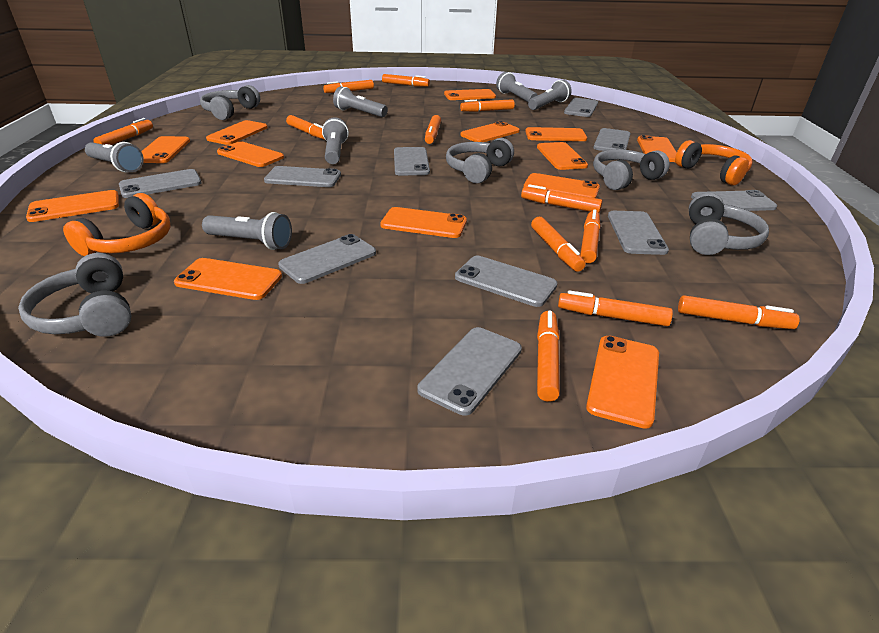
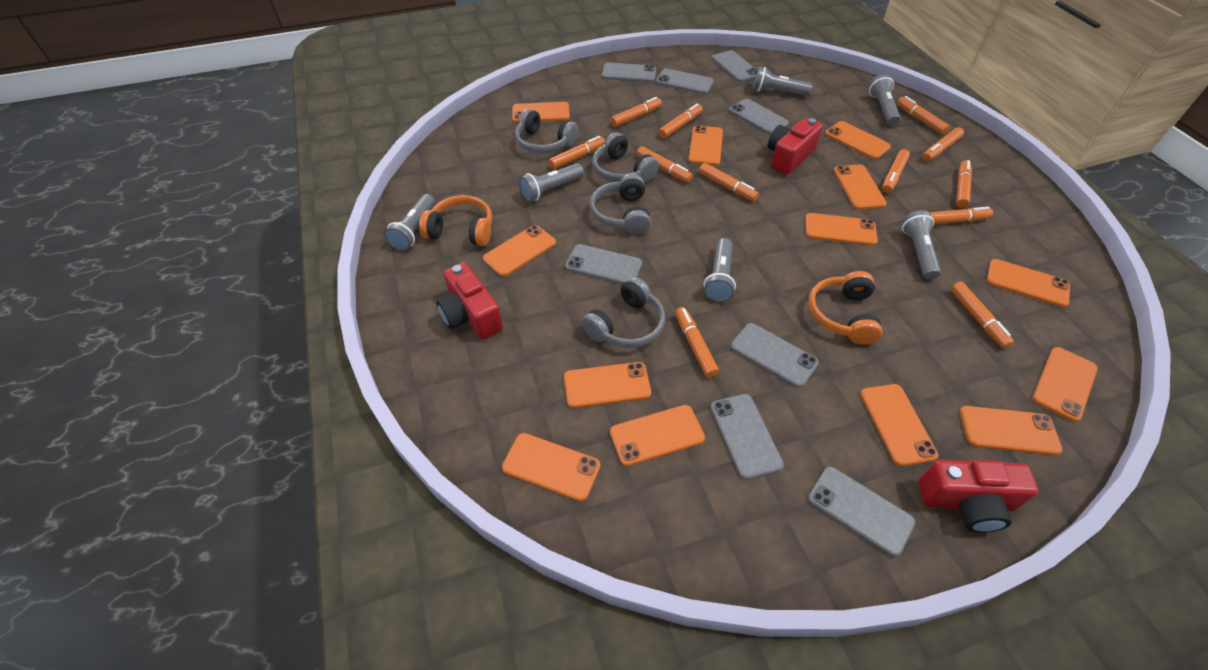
grey headphones: [18,253,131,337] [200,85,260,120] [446,138,514,183] [593,149,670,190] [689,193,769,255] = 5 -> [515,109,578,154] [582,277,665,348] [590,174,651,235] [592,132,659,182] = 4
grey phone: [119,169,202,198] [264,166,341,187] [278,234,376,284] [394,147,430,175] [417,327,522,415] [455,256,557,307] [564,98,598,117] [593,128,631,151] [608,211,669,255] [691,190,777,211] = 10 -> [565,244,642,284] [602,63,656,82] [656,68,714,94] [710,394,784,480] [712,50,757,82] [729,99,789,135] [731,323,819,388] [808,467,916,557] = 8
red camera: none = 0 -> [436,262,503,340] [768,118,823,175] [918,460,1039,533] = 3

